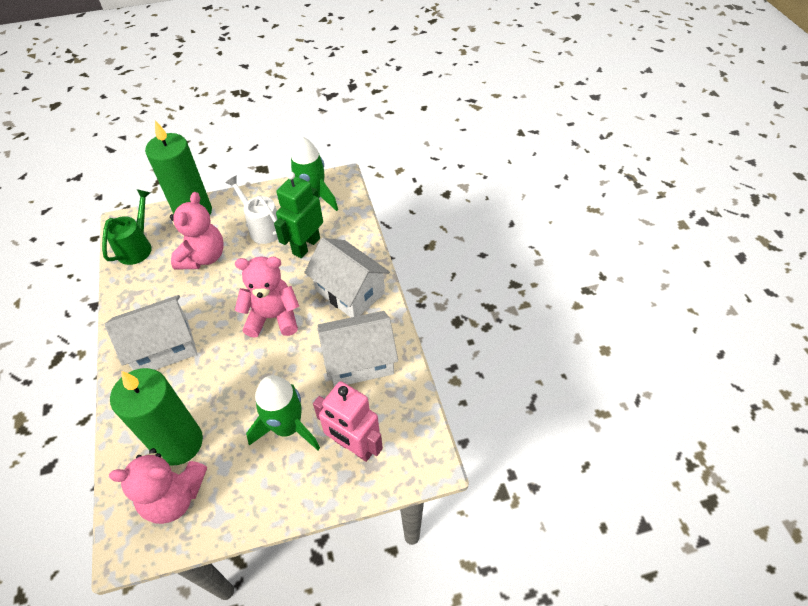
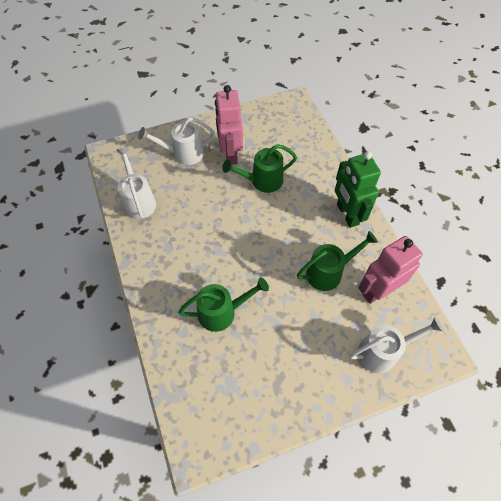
green candle: [110,368,203,466] [145,121,212,214] = 2 -> none = 0
green rocket: [246,375,320,450] [291,136,338,211] = 2 -> none = 0
green watering can: [102,189,152,265] = 1 -> [178,277,269,332] [222,144,297,193] [297,231,378,291] = 3
pink robot: [313,381,383,462] = 1 -> [215,85,243,165] [359,236,423,304] = 2
pink teddy bear: [109,448,207,524] [170,192,224,270] [235,256,299,338] = 3 -> none = 0
white house: [105,295,197,370] [304,238,390,318] [318,311,398,387] = 3 -> none = 0
white watering can: [225,176,278,244] = 1 -> [116,147,156,219] [138,117,215,165] [349,317,444,373] = 3

